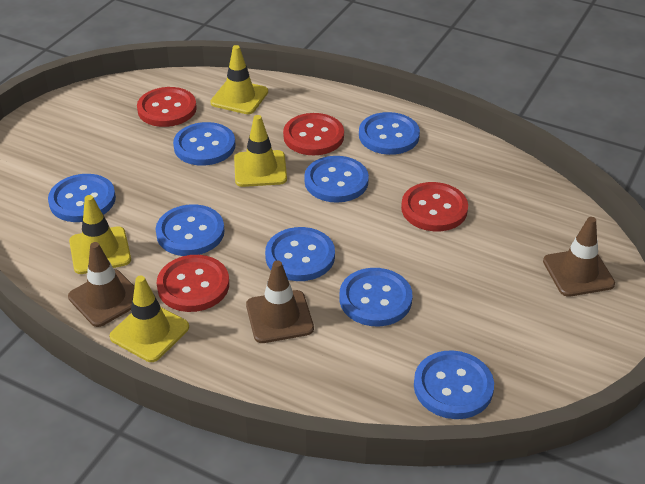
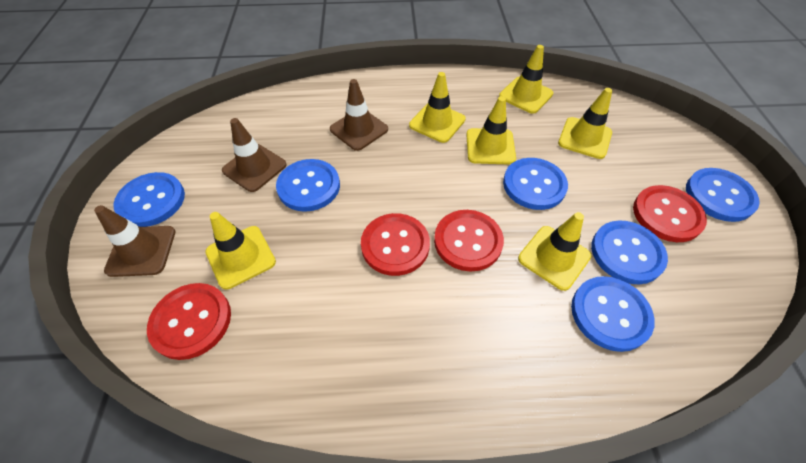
blue button: [48,174,116,222] [155,204,224,256] [173,122,235,166] [265,227,335,281] [304,156,369,203] [339,268,412,326] [359,112,420,155] [414,350,494,419] = 8 -> [113,172,185,227] [276,159,340,212] [503,158,568,210] [571,276,655,352] [591,221,668,284] [686,168,760,222] = 6
yellow traffic cone: [69,195,131,274] [110,276,189,362] [210,45,268,114] [234,115,287,187] = 4 -> [205,212,276,290] [409,72,466,143] [466,96,516,165] [499,45,553,114] [518,212,592,291] [558,88,612,159] = 6

